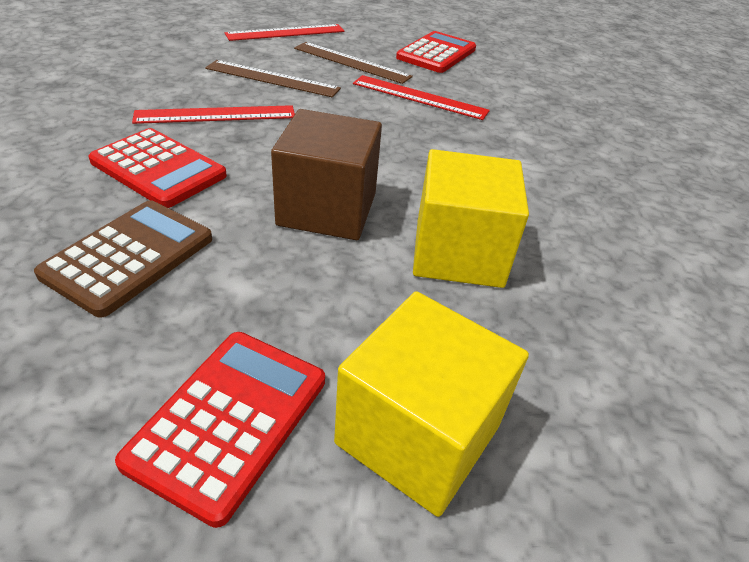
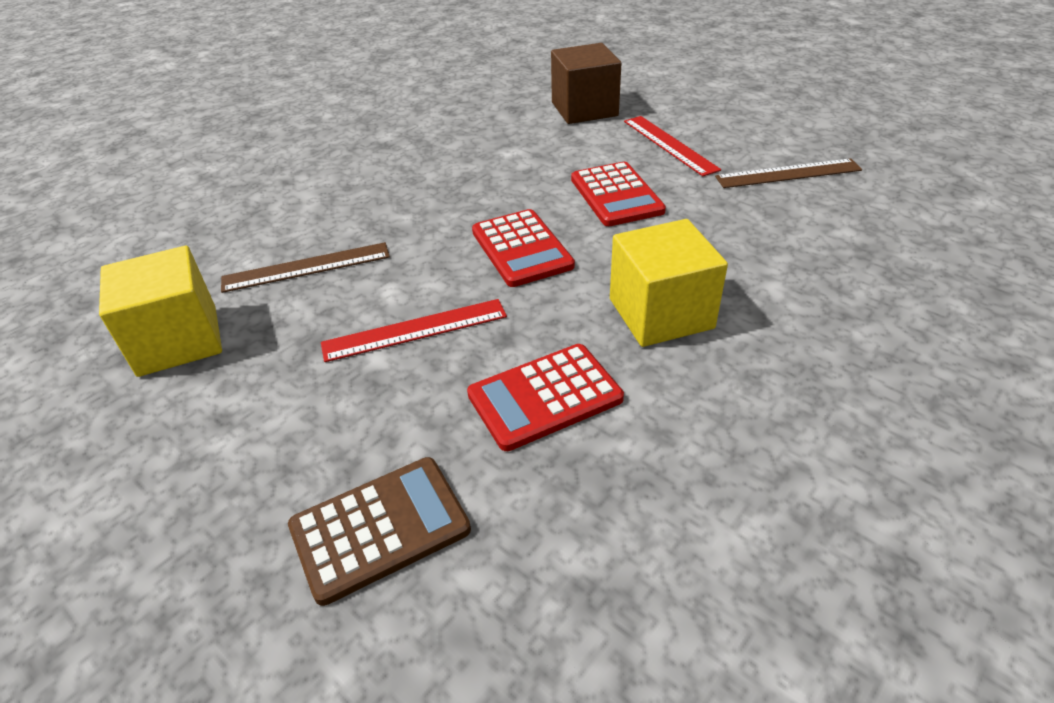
red ruler: [132,105,295,124] [225,24,345,41] [353,75,490,120] = 3 -> [321,299,507,362] [624,116,721,176] = 2

